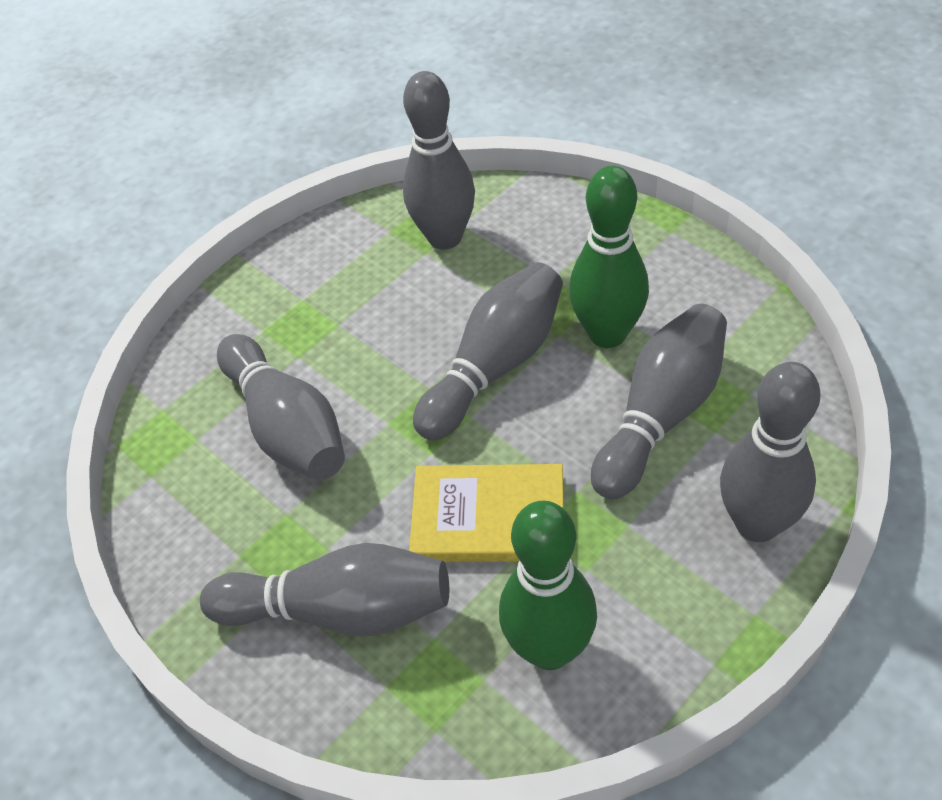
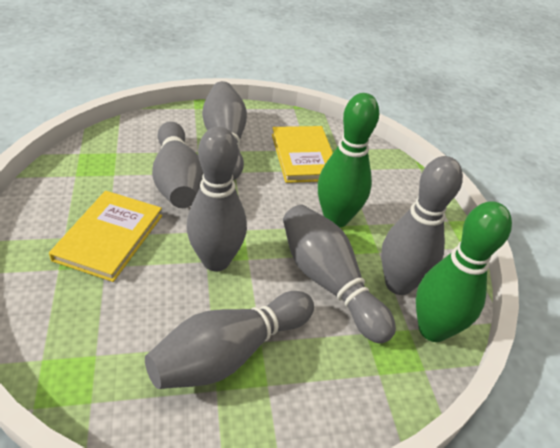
yellow book: [409,464,564,562] = 1 -> [49,191,162,282] [272,126,333,183] = 2

